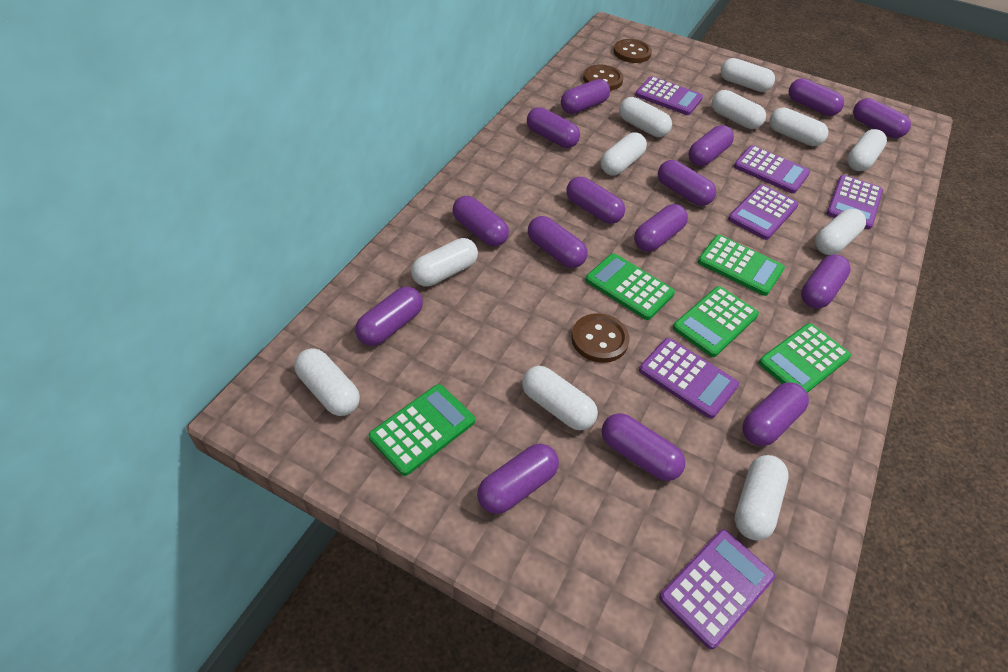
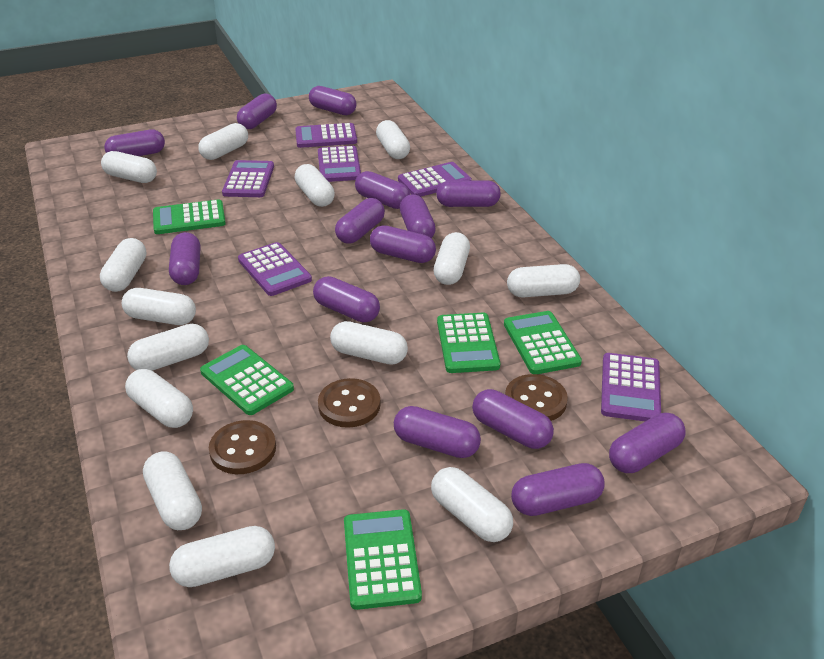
purple capsule: [355,287,423,346] [452,196,509,246] [477,444,559,514] [527,107,580,148] [528,216,588,268] [561,79,610,114] [566,177,625,224] [602,413,685,481] [634,204,688,252] [658,160,716,206] [689,125,734,166] [742,382,809,446] [789,78,844,116] [801,255,851,309] [853,98,911,138] = 15 -> [104,129,165,156] [169,232,200,285] [237,94,277,129] [309,86,357,115] [313,276,380,323] [335,198,385,244] [355,171,410,209] [370,225,436,263] [394,406,481,458] [400,194,436,238] [436,180,501,207] [472,389,554,449] [511,463,605,516] [609,413,686,473] = 14
white capsule: [294,348,360,416] [411,238,478,287] [522,366,598,430] [601,133,647,175] [619,97,672,137] [712,90,766,129] [721,58,775,92] [735,455,789,541] [769,108,828,146] [815,209,866,255] [847,129,887,171] = 11 -> [100,238,146,292] [101,151,157,183] [122,288,196,325] [125,369,193,428] [127,324,209,371] [143,451,202,530] [169,526,275,587] [198,123,248,160] [295,164,335,207] [330,321,408,365] [376,120,410,159] [431,467,513,542] [434,232,470,285] [507,264,580,297] = 14

